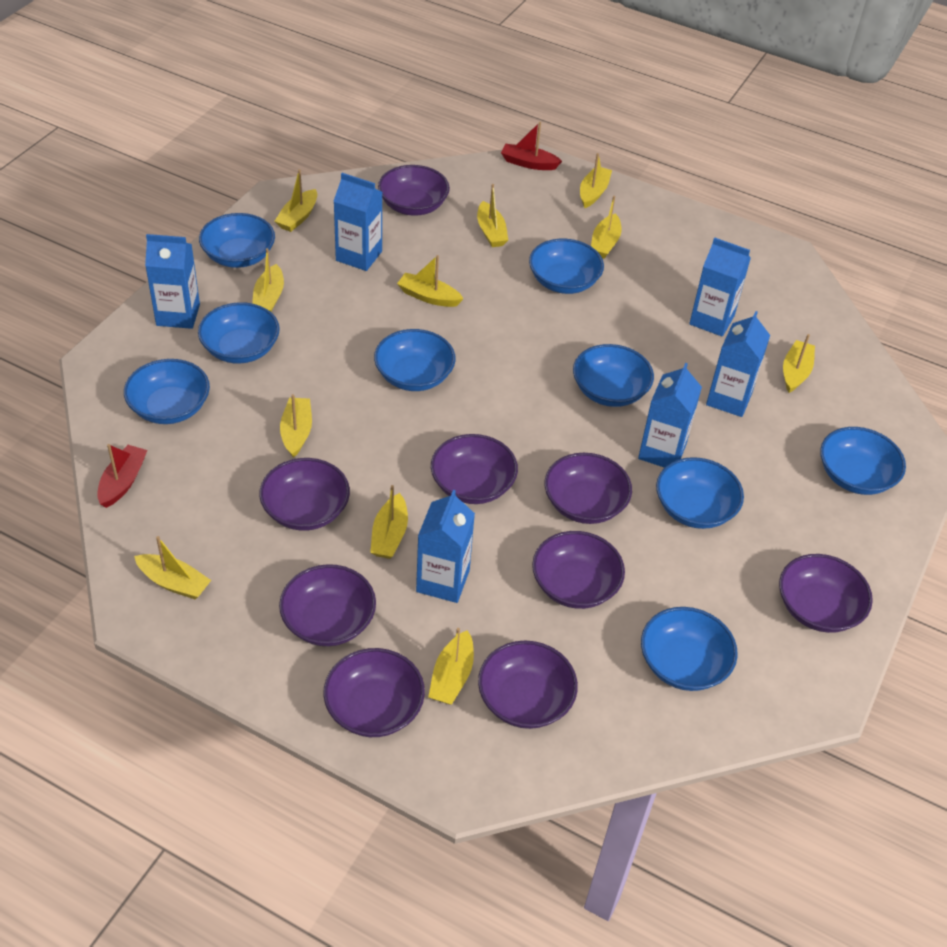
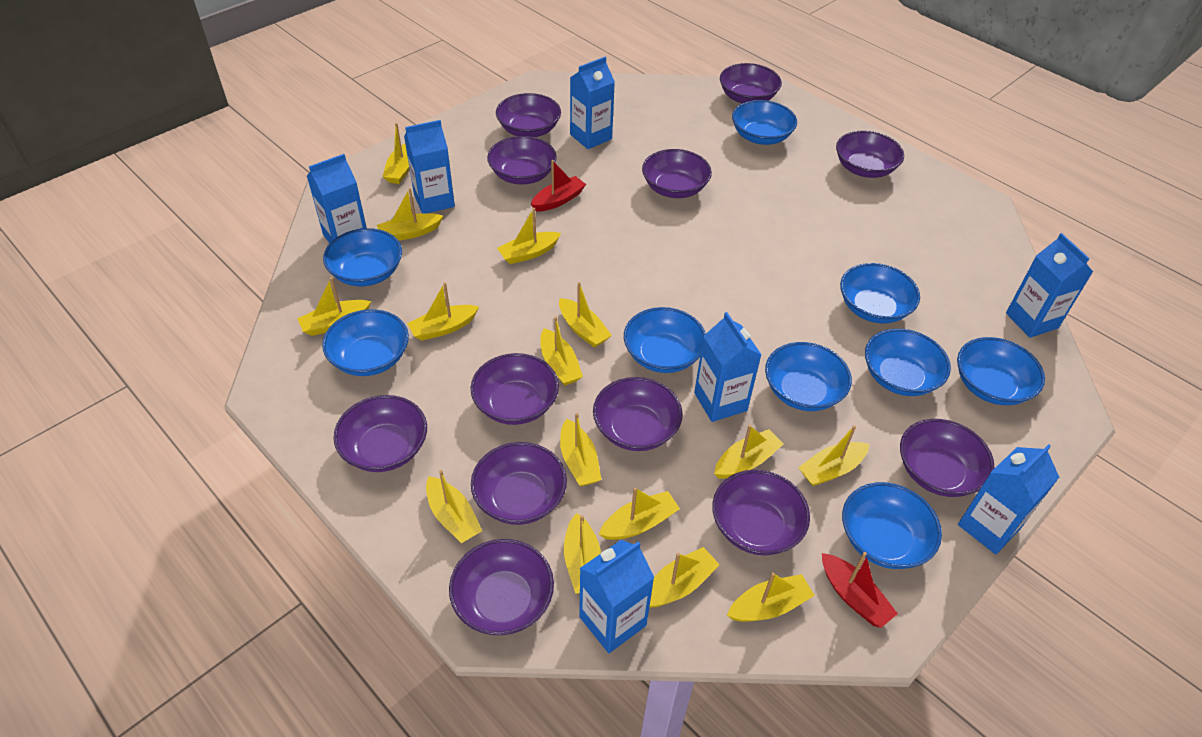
blue carton: [145,234,200,329] [334,173,382,271] [416,490,475,603] [638,363,702,468] [689,237,751,337] [706,311,770,417] = 6 -> [307,154,367,243] [404,120,455,213] [570,57,615,149] [579,540,654,653] [694,312,761,422] [958,444,1059,554] [1006,233,1093,338] = 7
purple bowl: [259,458,350,531] [279,564,376,646] [324,648,425,737] [378,165,450,216] [431,434,518,504] [478,641,578,729] [532,531,625,609] [544,453,632,524] [779,554,873,633] = 9 -> [333,395,427,472] [449,539,554,635] [471,353,559,425] [471,442,567,525] [487,136,557,185] [496,93,561,137] [593,377,683,451] [642,149,712,198] [712,470,810,555] [720,63,782,104] [836,131,904,178] [900,419,994,497] = 12
yellow boat: [134,536,211,600] [252,248,284,312] [275,169,317,232] [280,394,312,458] [370,485,408,559] [397,255,463,307] [428,628,474,705] [477,184,508,247] [580,153,612,208] [591,196,621,259] [783,334,815,393] = 11 -> [297,277,371,336] [377,188,443,241] [383,123,410,184] [407,282,479,341] [426,470,482,543] [497,208,561,264] [540,316,583,386] [559,282,612,348] [560,413,602,486] [564,513,601,594] [599,487,680,540] [649,547,720,607] [714,425,784,479] [727,572,815,622] [798,425,869,486] = 15

